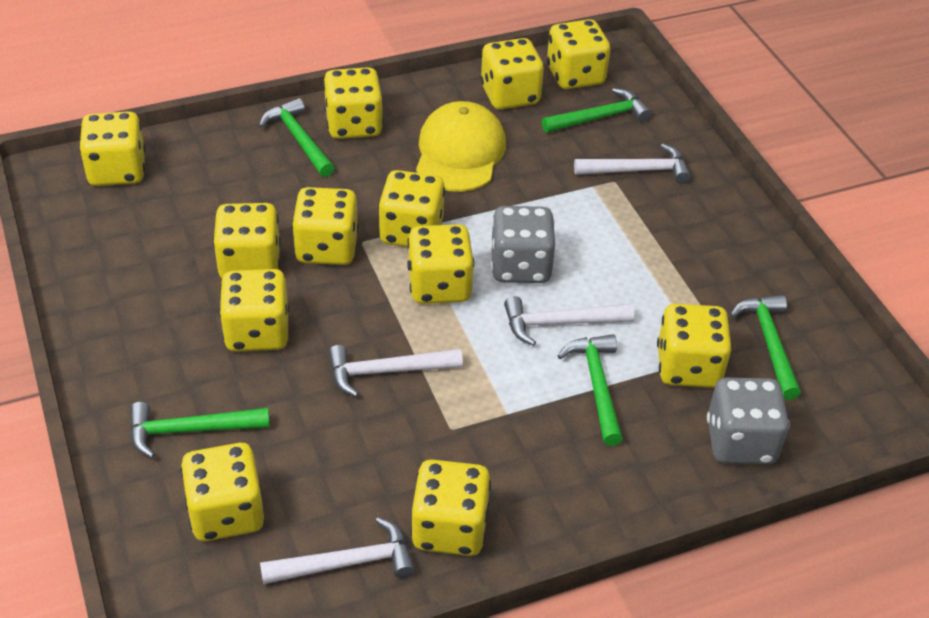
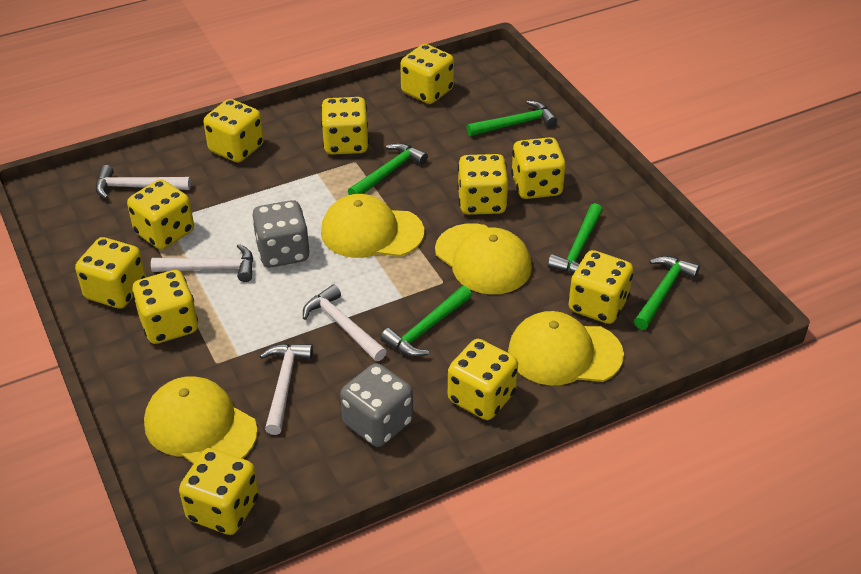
yellow cap: [416,101,506,192] = 1 -> [144,376,258,464] [321,194,424,258] [435,223,532,294] [508,311,624,386] = 4
yellow dice: [79,111,146,186] [181,443,264,541] [213,203,281,278] [219,269,289,352] [292,187,359,265] [323,67,383,139] [378,170,445,247] [407,224,474,304] [411,459,491,556] [481,38,544,109] [547,19,610,89] [657,304,732,388] = 12 -> [75,237,146,309] [127,179,194,249] [132,270,198,344] [179,448,259,535] [203,99,264,163] [321,97,369,155] [400,44,454,104] [448,339,518,420] [457,154,508,215] [511,137,566,199] [568,250,633,324] = 11

